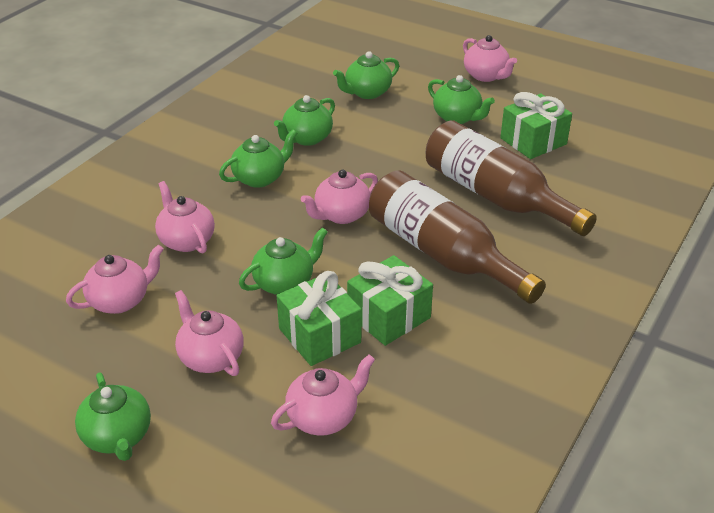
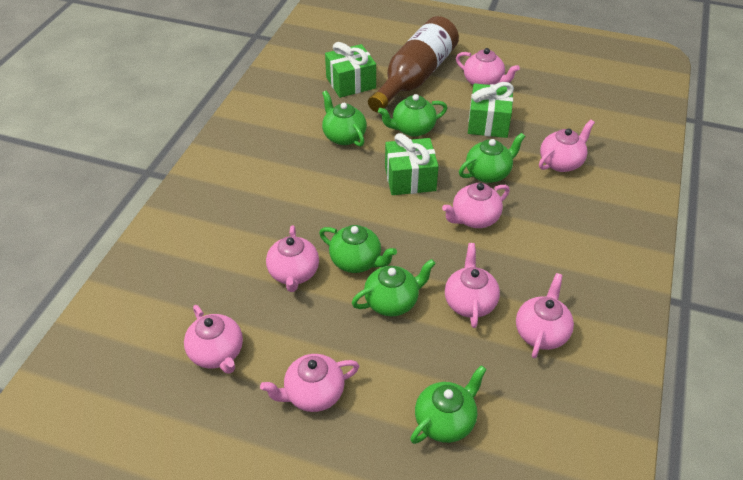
brown bottle: [369,170,546,304] [426,120,597,236] = 2 -> [368,16,459,113] = 1
pink teapot: [66,245,164,314] [155,181,215,254] [175,290,243,376] [271,354,375,436] [301,170,378,224] [463,35,517,82] = 6 -> [184,305,243,374] [260,354,359,412] [266,225,319,292] [442,183,510,228] [445,243,500,328] [456,48,520,85] [516,273,574,358] [539,120,595,172] = 8

